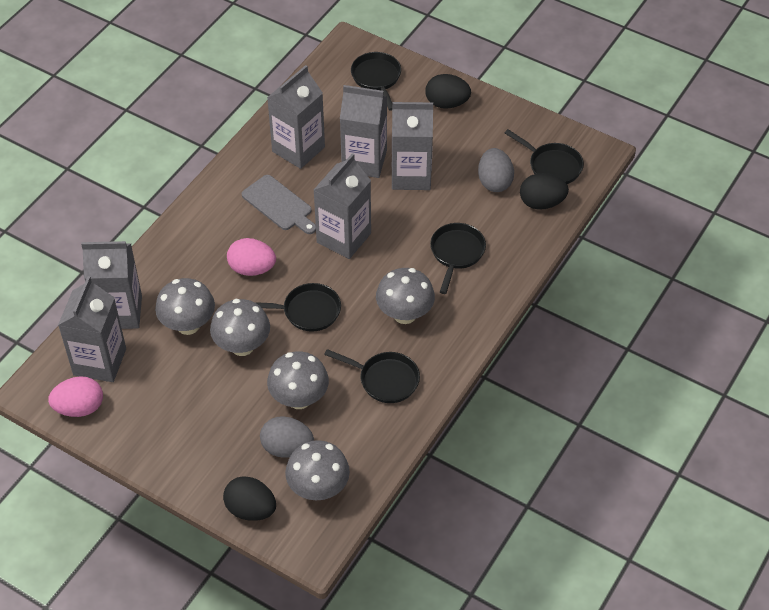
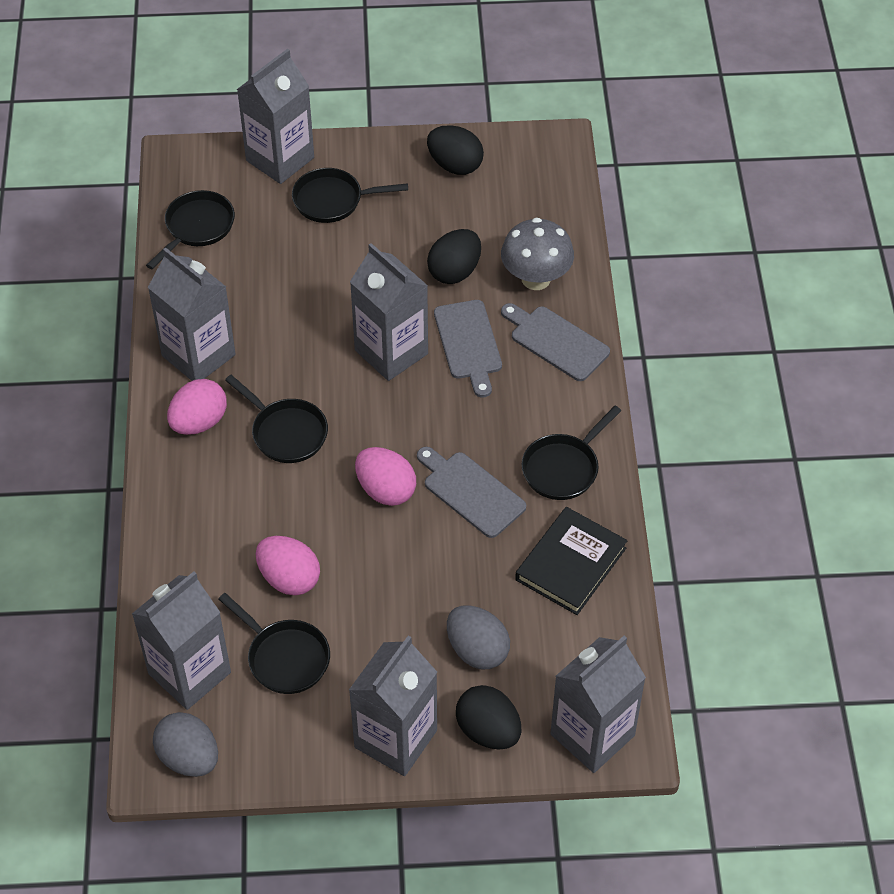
black book: none = 0 -> [515,507,628,615] = 1
grey cutting board: [242,175,316,234] = 1 -> [417,447,526,538] [434,300,502,398] [501,303,610,381] = 3
grey mushroom: [155,278,215,335] [210,299,270,356] [267,351,329,409] [285,440,350,500] [376,268,435,324] = 5 -> [501,217,574,290] = 1
pink egg: [48,376,103,417] [227,238,276,276] = 2 -> [167,379,227,435] [256,536,320,595] [355,447,416,506] = 3

